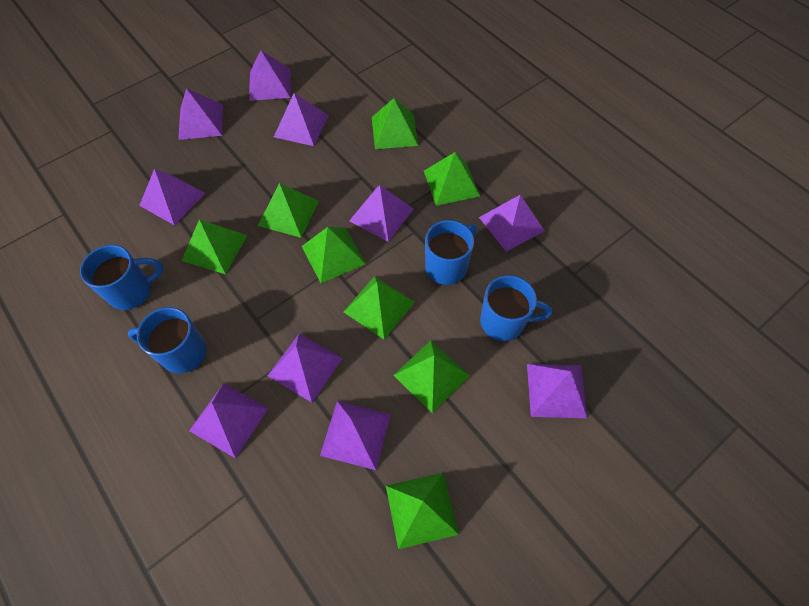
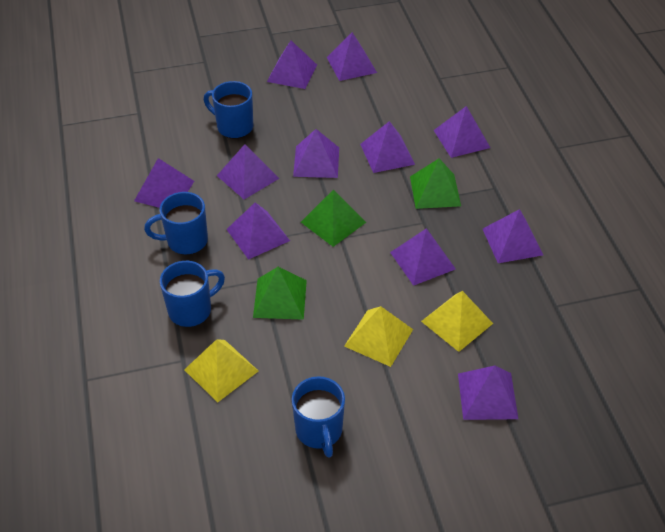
green pyramid: [182,219,247,274] [258,183,319,238] [302,227,366,283] [344,276,414,340] [372,98,418,149] [386,472,459,549] [393,341,470,413] [424,152,480,206] = 8 -> [253,267,307,320] [301,189,366,247] [410,159,461,209] = 3
purple pyramid: [139,169,205,225] [178,88,223,140] [189,383,269,458] [249,50,291,101] [268,333,343,403] [274,93,329,146] [320,401,391,470] [349,185,413,242] [479,195,545,251] [527,364,587,418] = 10 -> [134,158,194,208] [217,144,279,199] [226,202,290,260] [267,41,317,89] [293,129,339,178] [327,32,377,81] [360,121,415,173] [390,228,456,286] [434,106,490,158] [458,365,518,420] [483,209,543,263] = 11
yellow pyramid: none = 0 -> [184,339,258,402] [344,306,413,367] [421,291,493,352] = 3

